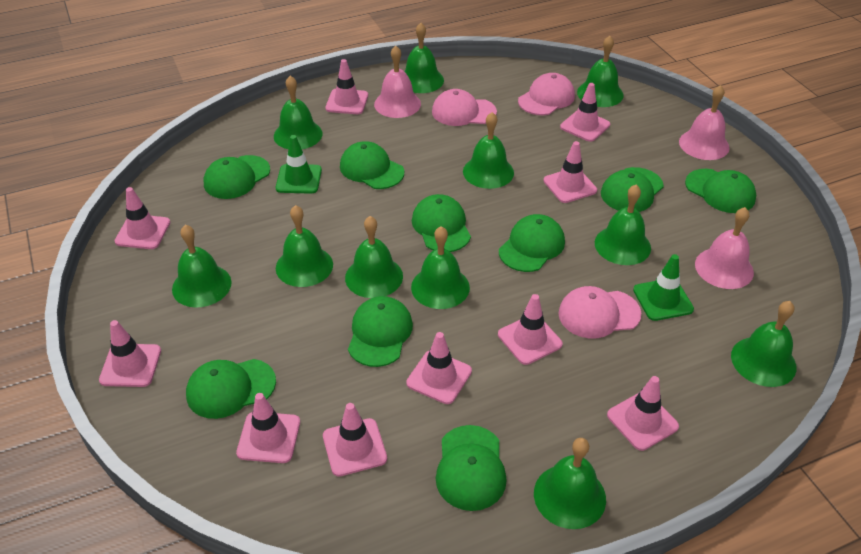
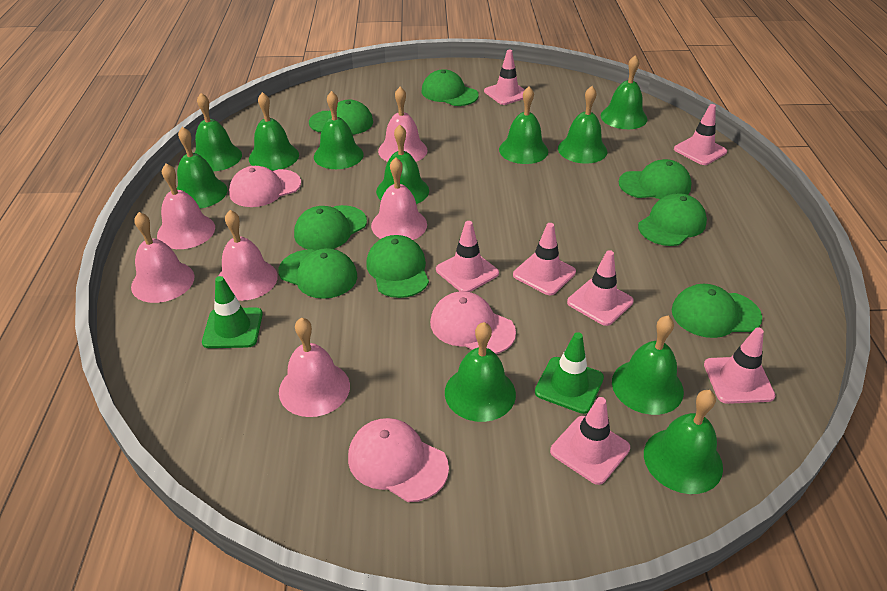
green cap: [186,359,276,419] [204,155,270,199] [340,141,404,189] [348,296,413,367] [412,194,471,252] [436,425,507,511] [499,214,565,272] [601,167,664,212] [685,169,756,213] = 9 -> [279,248,357,299] [294,205,367,250] [309,100,373,135] [366,235,429,298] [422,69,479,106] [619,159,692,199] [638,193,707,246] [672,284,762,338] = 8
pink bell: [374,46,421,118] [679,85,729,160] [695,207,754,289] = 3 -> [131,212,195,303] [157,163,215,249] [218,210,278,301] [279,317,350,417] [371,157,427,240] [378,87,427,162] = 6
pink traffic cone: [99,320,161,387] [115,187,170,249] [236,393,300,463] [323,403,387,477] [325,59,368,114] [406,332,472,404] [498,294,563,365] [543,141,597,203] [560,83,610,142] [607,376,679,451] = 10 -> [436,221,499,292] [484,50,525,105] [513,223,576,295] [550,397,630,485] [567,250,634,326] [674,104,727,165] [704,328,776,404] = 7

